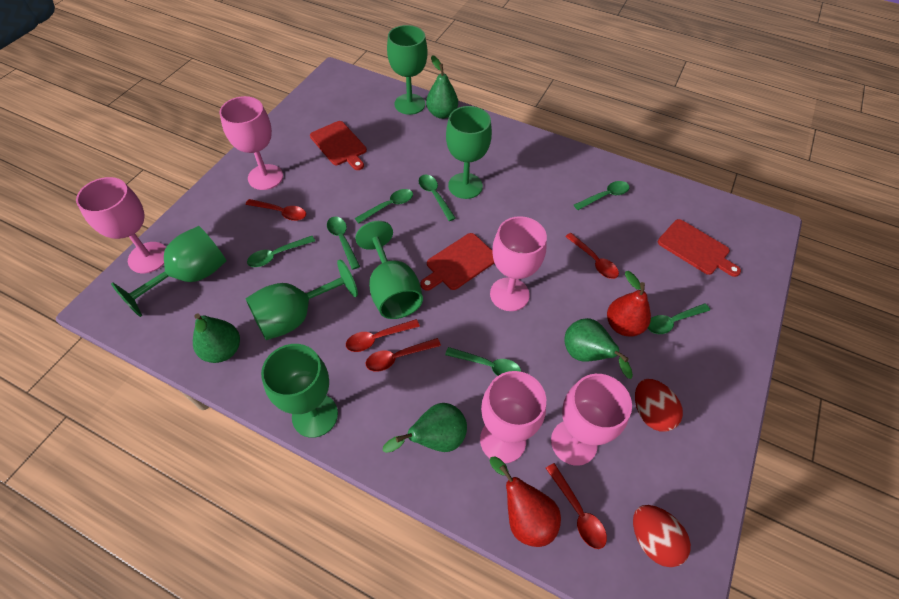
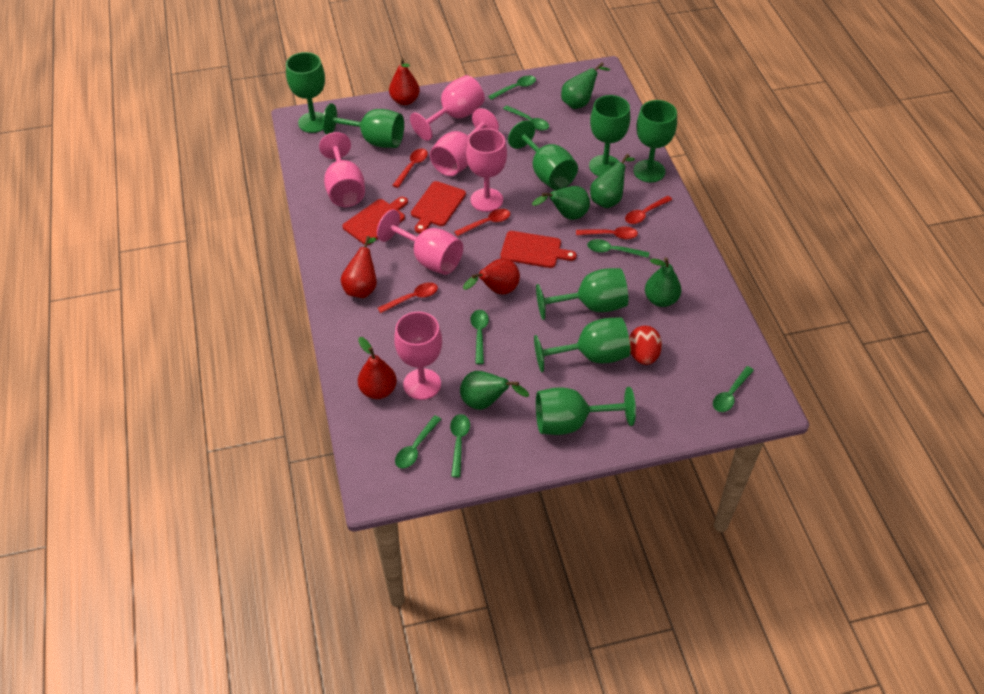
green goblet: [111,226,226,317] [245,259,358,340] [261,344,338,438] [355,221,423,319] [387,25,428,115] [446,106,492,199] = 6 -> [286,52,325,133] [323,103,404,148] [508,120,578,190] [534,317,630,372] [536,268,628,320] [536,387,636,435] [589,95,630,176] [633,100,677,182] = 8
green pear: [193,314,240,363] [382,403,467,453] [426,55,458,119] [565,318,633,379] = 4 -> [460,371,529,410] [532,186,590,220] [561,62,610,109] [590,154,635,208] [645,257,681,307] = 5
pink goblet: [76,177,166,273] [219,96,283,190] [480,371,546,463] [490,216,547,311] [551,374,632,466] = 5 -> [319,132,365,207] [377,210,463,275] [394,312,442,400] [410,75,485,141] [430,108,499,176] [466,128,507,212] = 6
red egg: [633,505,691,567] [635,379,683,432] = 2 -> [629,326,662,365] = 1
red pear: [490,457,561,547] [607,271,651,337] = 2 -> [341,236,377,298] [358,337,397,399] [389,58,420,105] [463,258,520,294] = 4

